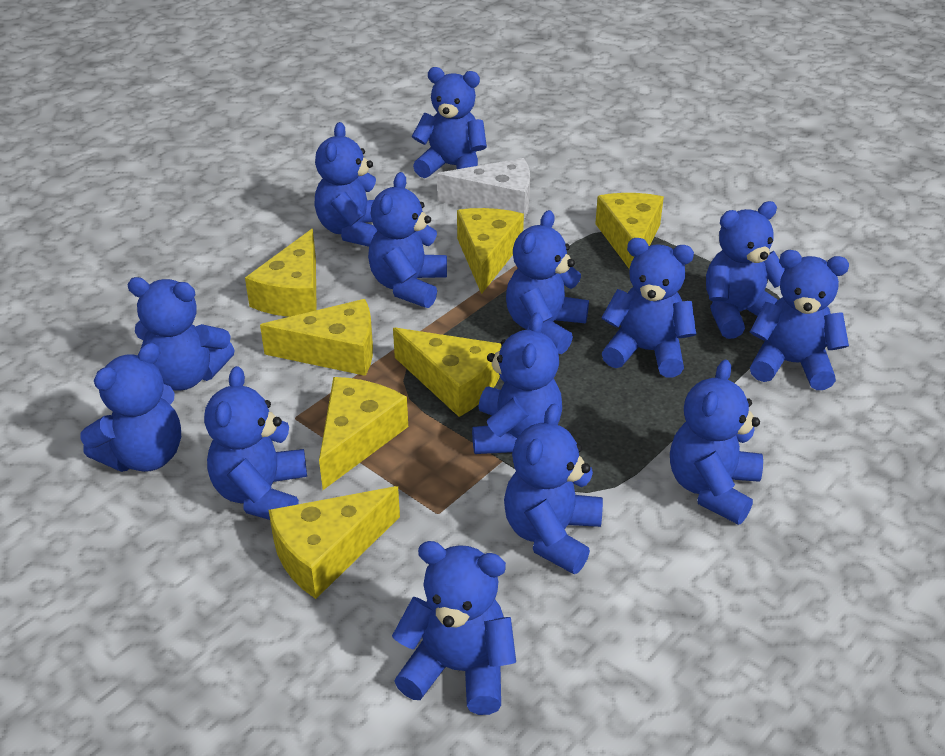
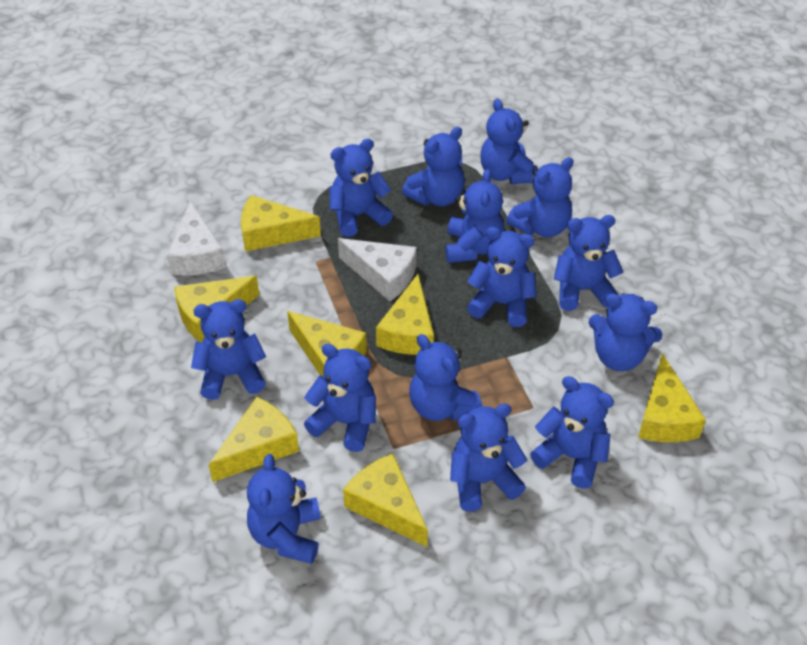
white cheese: [437,158,530,219] = 1 -> [167,201,226,275] [338,238,417,301] = 2

